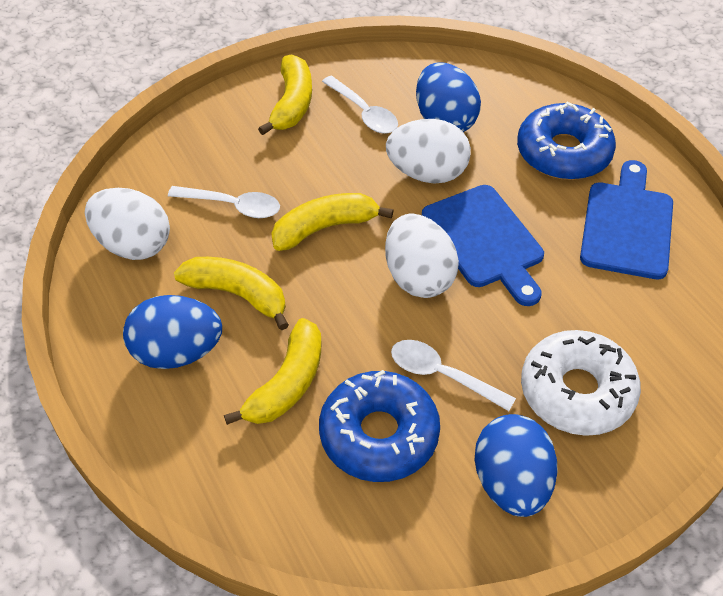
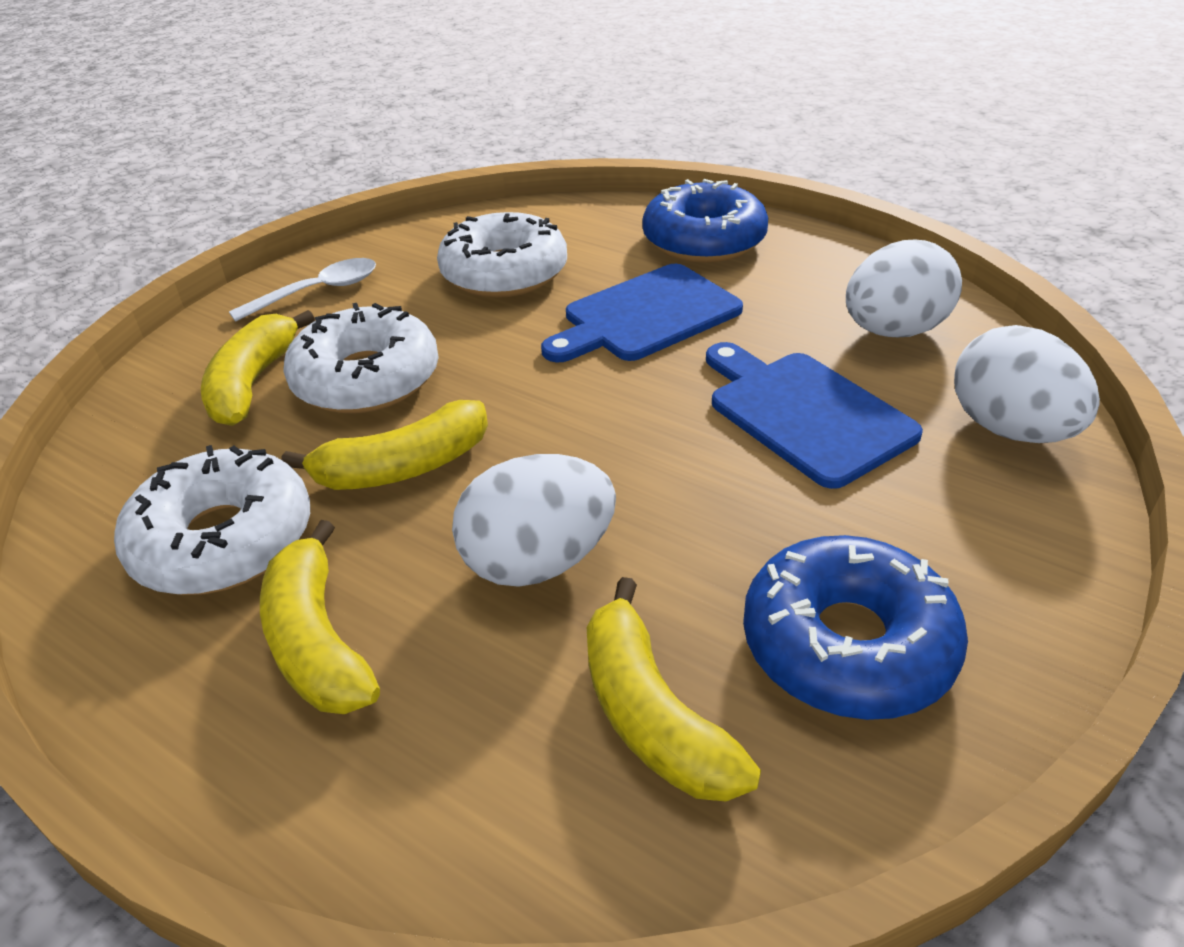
blue egg: [123,295,222,369] [416,62,481,132] [475,414,558,517] = 3 -> none = 0
white donut: [521,330,641,436] = 1 -> [114,445,310,595] [283,303,439,414] [437,212,567,298] = 3
white spoon: [168,186,280,218] [322,76,398,134] [391,340,516,411] = 3 -> [229,258,376,322] = 1

